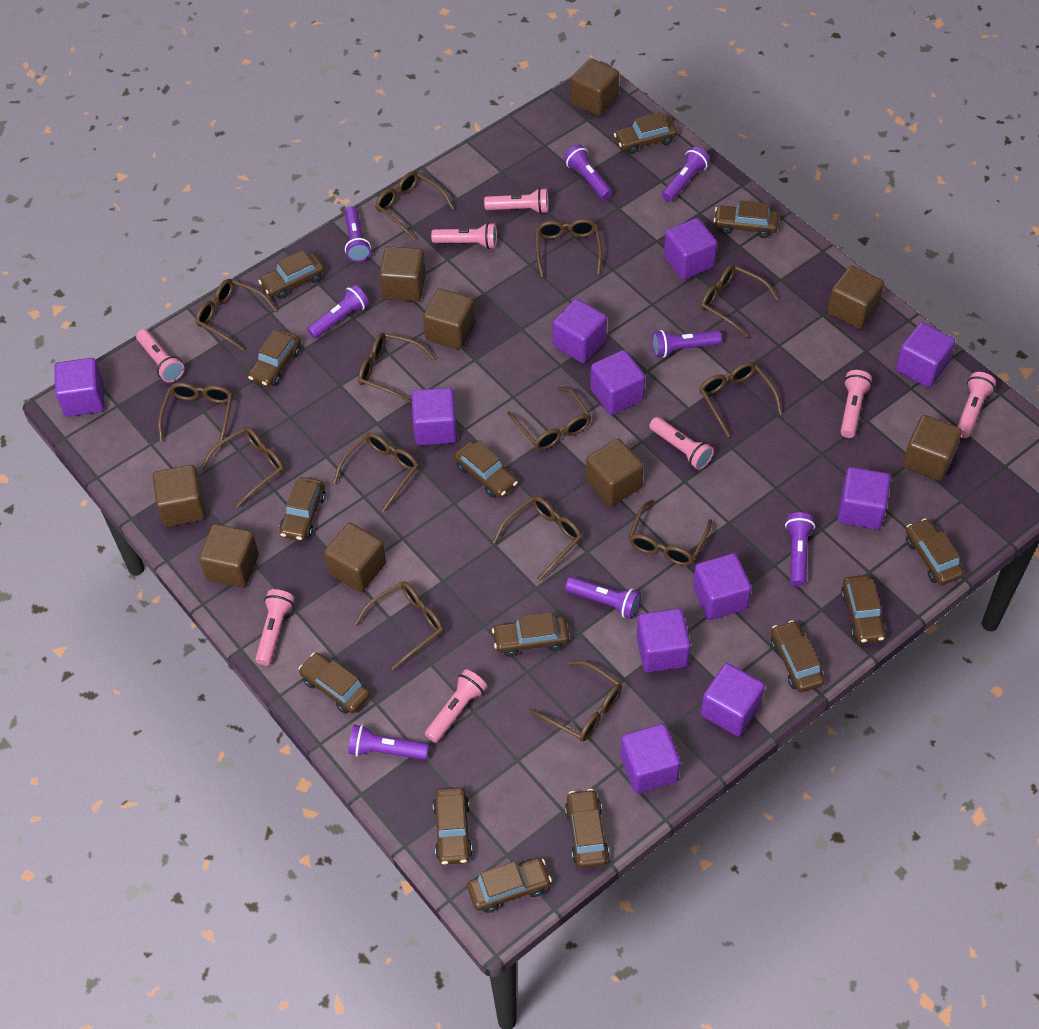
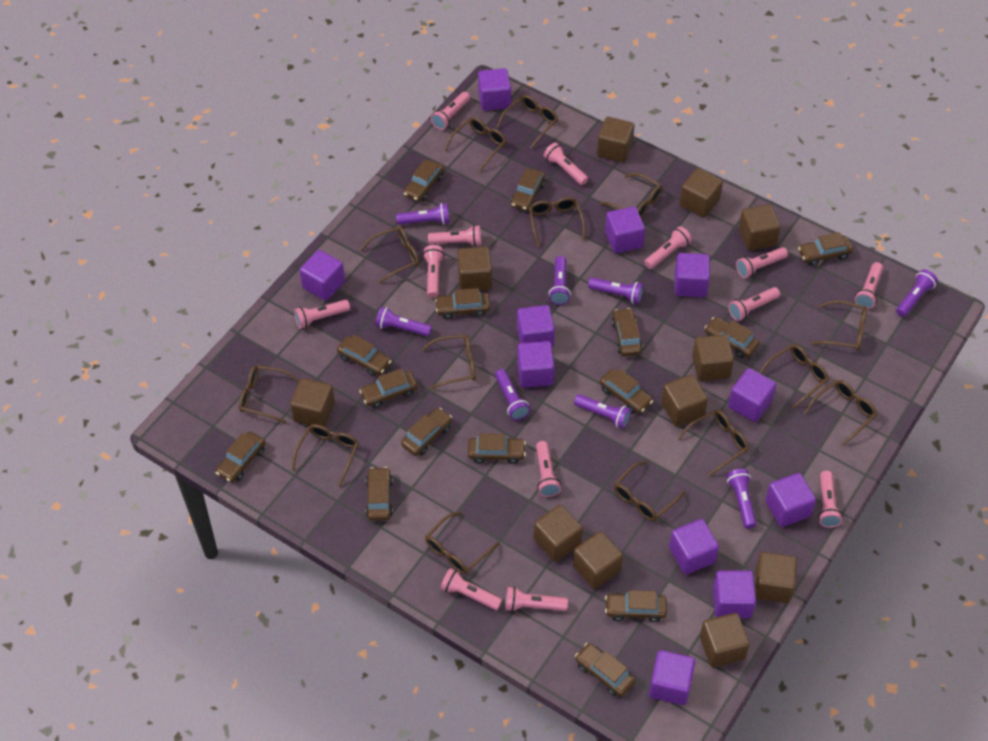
brown car: [248,330,301,387] [259,250,325,299] [280,477,326,541] [299,653,370,714] [433,787,472,865] [454,441,518,498] [467,858,552,913] [492,612,569,657] [565,789,609,868] [614,112,677,154] [713,200,779,238] [771,620,824,692] [841,575,886,643] [906,518,964,585] = 14 -> [216,431,265,483] [337,335,391,376] [359,369,417,408] [365,467,393,521] [401,408,452,456] [404,160,444,202] [435,288,490,319] [468,434,526,464] [511,168,545,211] [575,643,635,697] [600,369,653,414] [605,590,667,622] [611,308,643,356] [705,317,760,358] [798,232,853,266] = 15
brown cube: [152,465,206,527] [199,524,259,588] [324,523,386,592] [379,246,426,302] [423,289,475,350] [571,58,619,116] [586,439,644,506] [827,266,884,329] [903,415,962,481] = 9 -> [290,378,335,427] [457,247,492,290] [534,505,583,562] [573,531,623,589] [597,117,635,162] [661,374,708,427] [679,168,723,218] [692,334,734,381] [700,613,750,667] [739,204,781,251] [754,552,797,603] = 11
pink flashlight: [136,329,185,383] [255,589,295,665] [425,669,487,743] [431,222,497,249] [484,188,549,214] [649,417,714,470] [840,370,872,438] [957,372,996,438] = 8 -> [294,300,350,329] [423,245,444,298] [428,225,481,247] [431,92,470,130] [440,568,502,610] [505,586,568,612] [536,441,561,497] [544,143,588,185] [644,226,692,269] [728,287,780,321] [736,247,788,278] [818,471,843,528] [855,262,883,309] = 13

